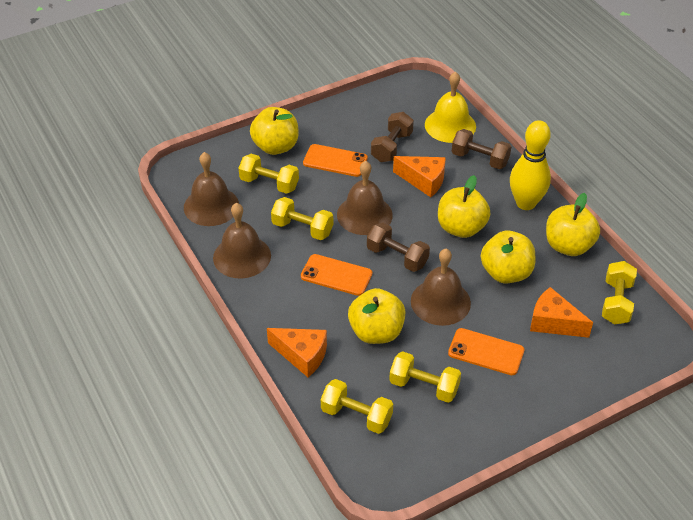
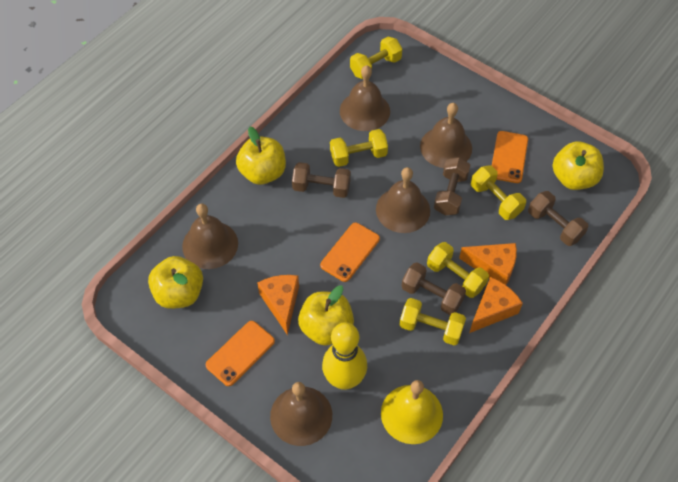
brown bell: [184,152,239,226] [213,203,271,279] [337,161,393,235] [411,249,471,326] = 4 -> [182,203,238,269] [270,382,332,446] [340,65,390,131] [376,167,430,233] [420,103,472,168] = 5
brown dumbbell: [367,223,430,272] [371,112,414,162] [452,129,511,169] = 3 -> [292,162,351,198] [402,262,466,315] [434,157,470,215] [528,191,588,246] = 4
yellow apple: [250,107,298,155] [348,288,405,344] [438,175,490,238] [481,230,535,283] [546,193,600,256] = 5 -> [148,256,203,309] [236,127,286,185] [298,285,354,346] [553,142,604,190] = 4

